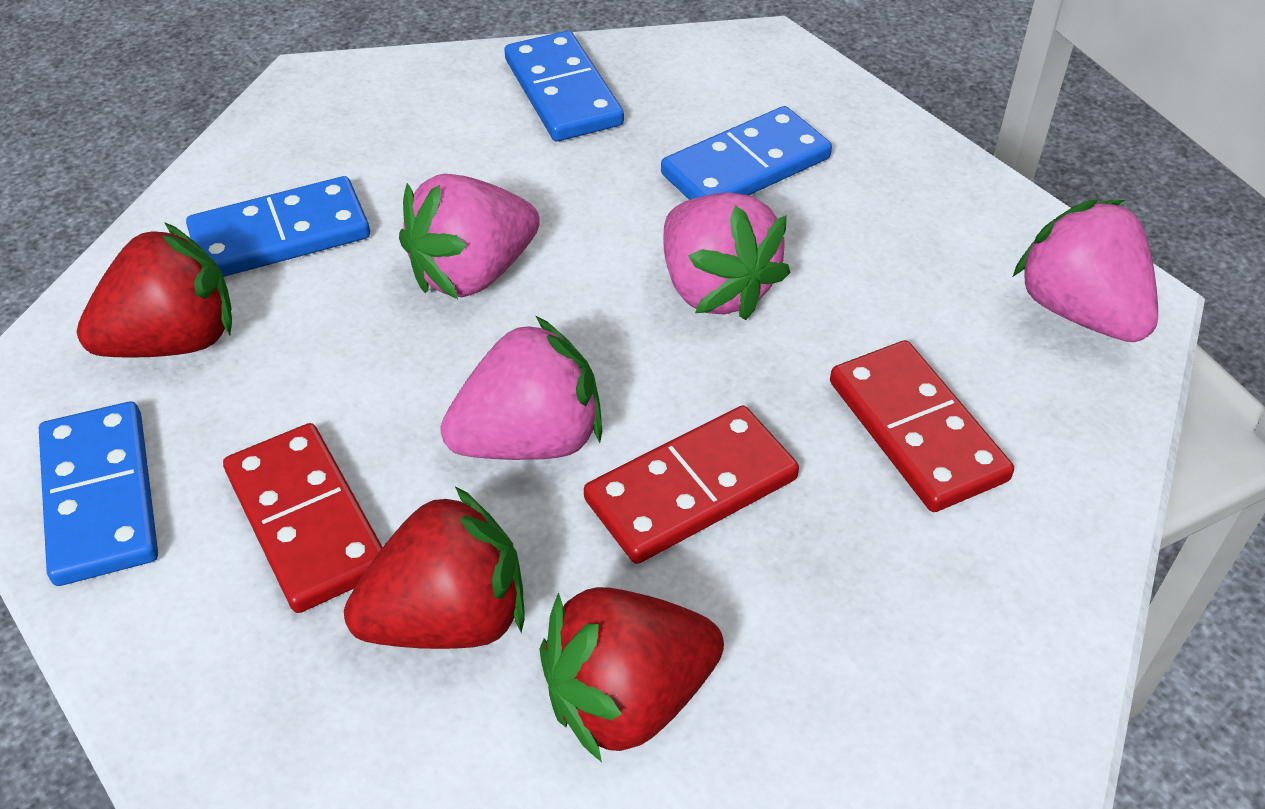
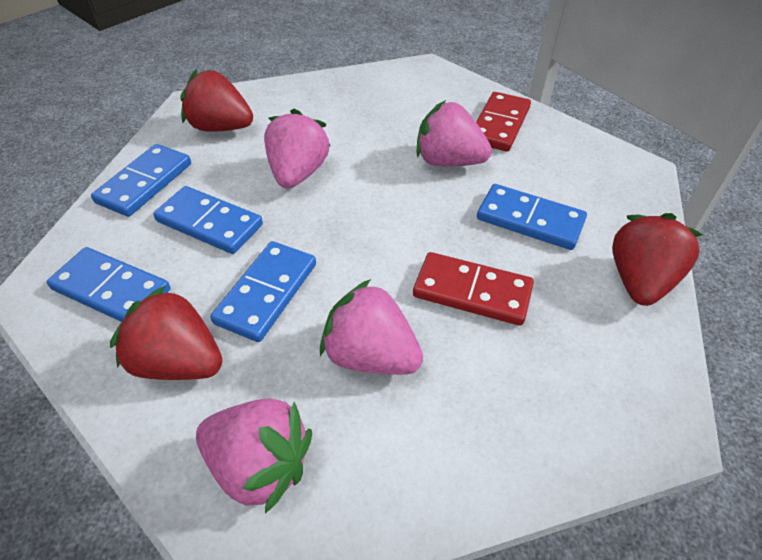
blue domino: [39,401,158,586] [186,176,370,277] [504,31,624,141] [661,106,832,200] = 4 -> [47,247,171,322] [91,144,191,217] [153,186,263,254] [210,241,316,342] [477,184,587,250] = 5
red domino: [223,423,383,613] [584,406,799,564] [830,340,1014,512] = 3 -> [413,252,534,326] [476,92,531,152] = 2

